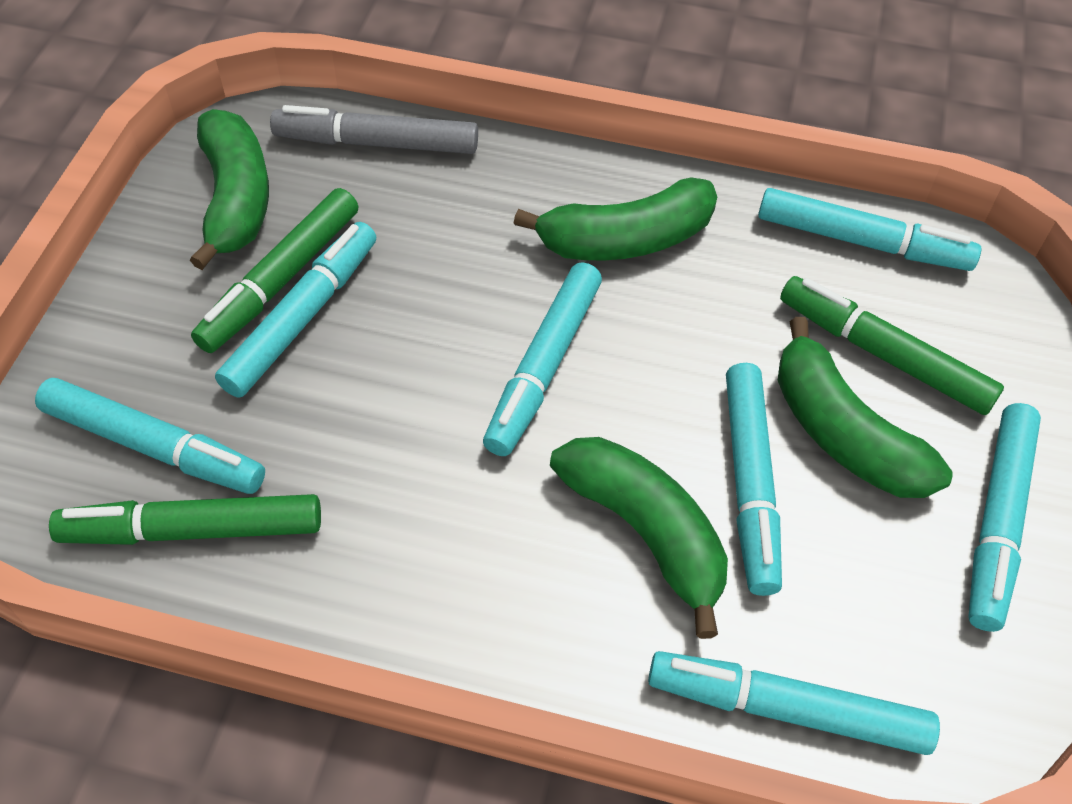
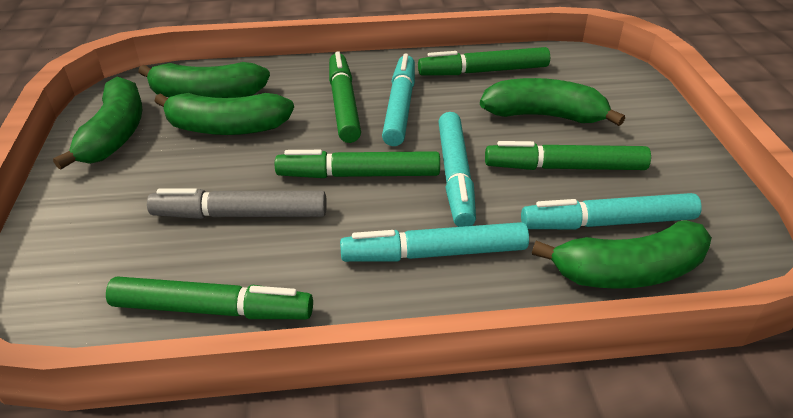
green banana: [190,109,269,270] [514,177,717,260] [550,437,728,639] [778,317,953,498] = 4 -> [53,77,142,170] [138,62,270,98] [154,93,294,135] [480,78,625,126] [532,220,712,289] = 5
green marker: [49,494,321,545] [191,188,358,353] [780,276,1004,415] = 3 -> [106,276,313,319] [275,150,440,178] [329,51,361,143] [418,47,550,75] [485,141,651,170] = 5
turquoise marker: [35,378,265,494] [215,222,376,398] [483,262,602,456] [648,651,940,755] [726,363,782,596] [758,188,981,271] [968,403,1041,632] = 7 -> [340,222,529,262] [382,54,415,146] [438,112,476,227] [521,193,702,229] = 4

